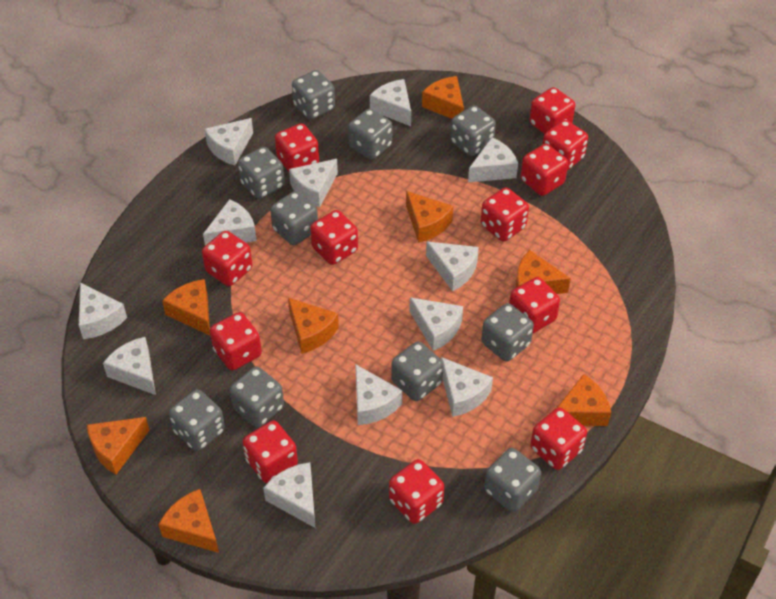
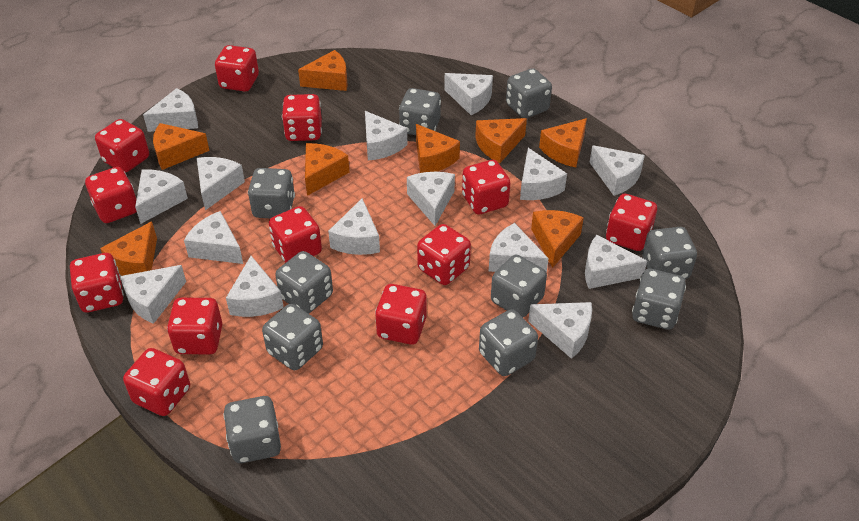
white cheese: [79,283,127,339] [103,337,156,395] [203,199,257,246] [205,118,253,165] [263,462,315,528] [289,159,338,208] [355,364,403,425] [370,79,411,126] [410,297,463,351] [426,242,479,291] [441,357,493,417] [468,137,518,182] = 12 -> [121,265,186,324] [135,169,188,224] [143,88,198,132] [184,211,243,264] [197,157,245,210] [226,256,284,317] [328,198,380,255] [365,111,407,160] [407,172,455,226] [444,73,493,115] [489,223,549,273] [520,148,567,200] [528,302,592,359] [585,235,647,289] [589,145,645,196] = 15

